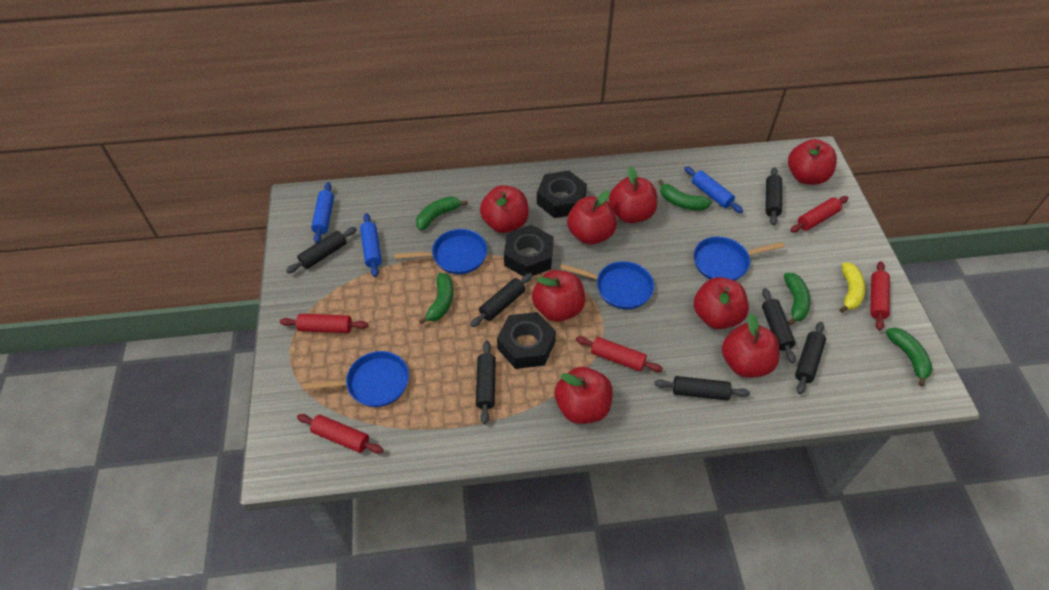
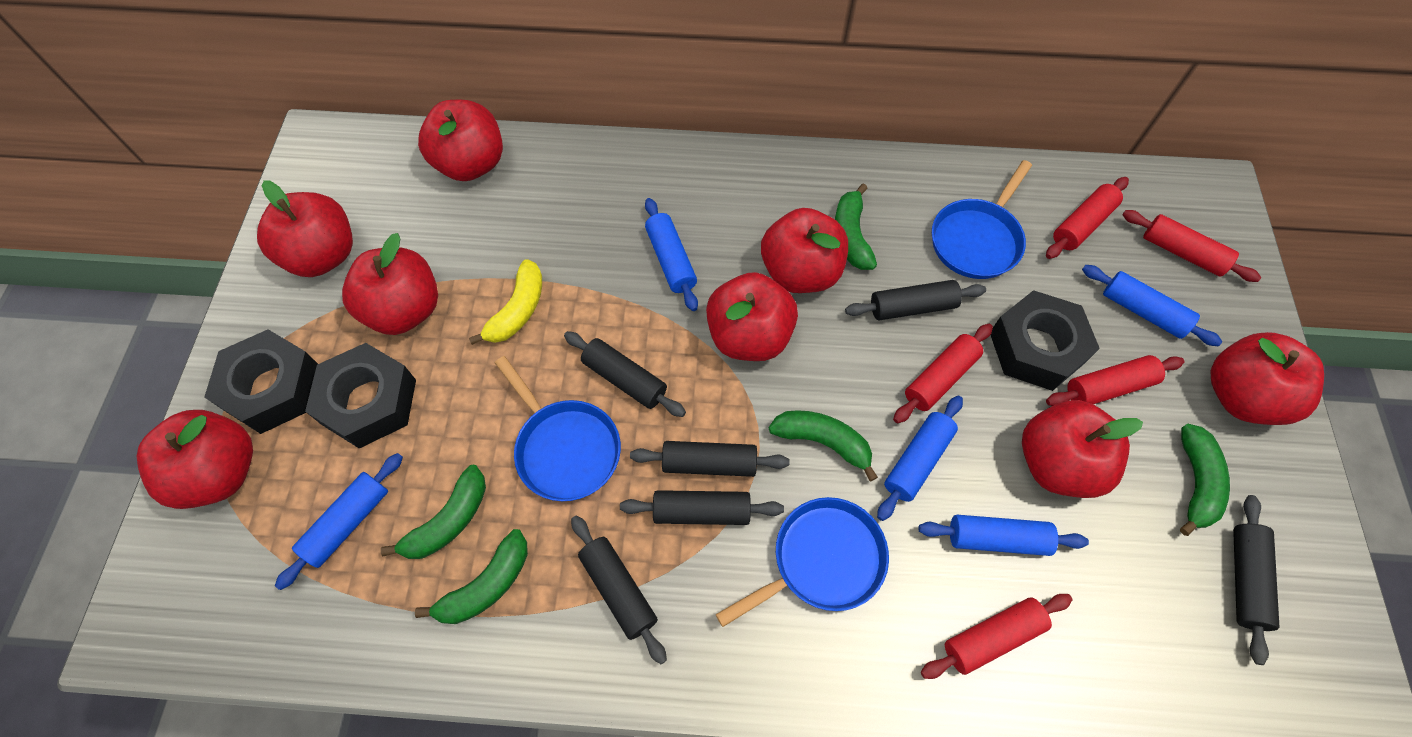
black rolling pin: [286,227,357,273] [470,273,533,327] [476,341,496,424] [655,376,750,401] [762,288,796,363] [765,167,782,225] [795,322,826,394] = 7 -> [564,331,686,417] [571,515,667,664] [620,490,784,525] [630,441,790,477] [845,280,986,320] [1233,495,1280,665] = 6
blue pan: [303,351,409,407] [394,229,488,274] [560,261,654,309] [694,237,785,281] = 4 -> [495,356,621,501] [716,497,889,627] [932,160,1032,279] = 3
blue rolling pin: [311,182,334,243] [360,214,382,277] [684,166,743,213] = 3 -> [275,453,403,590] [645,198,698,311] [877,396,963,521] [918,515,1089,556] [1082,265,1222,346] = 5

